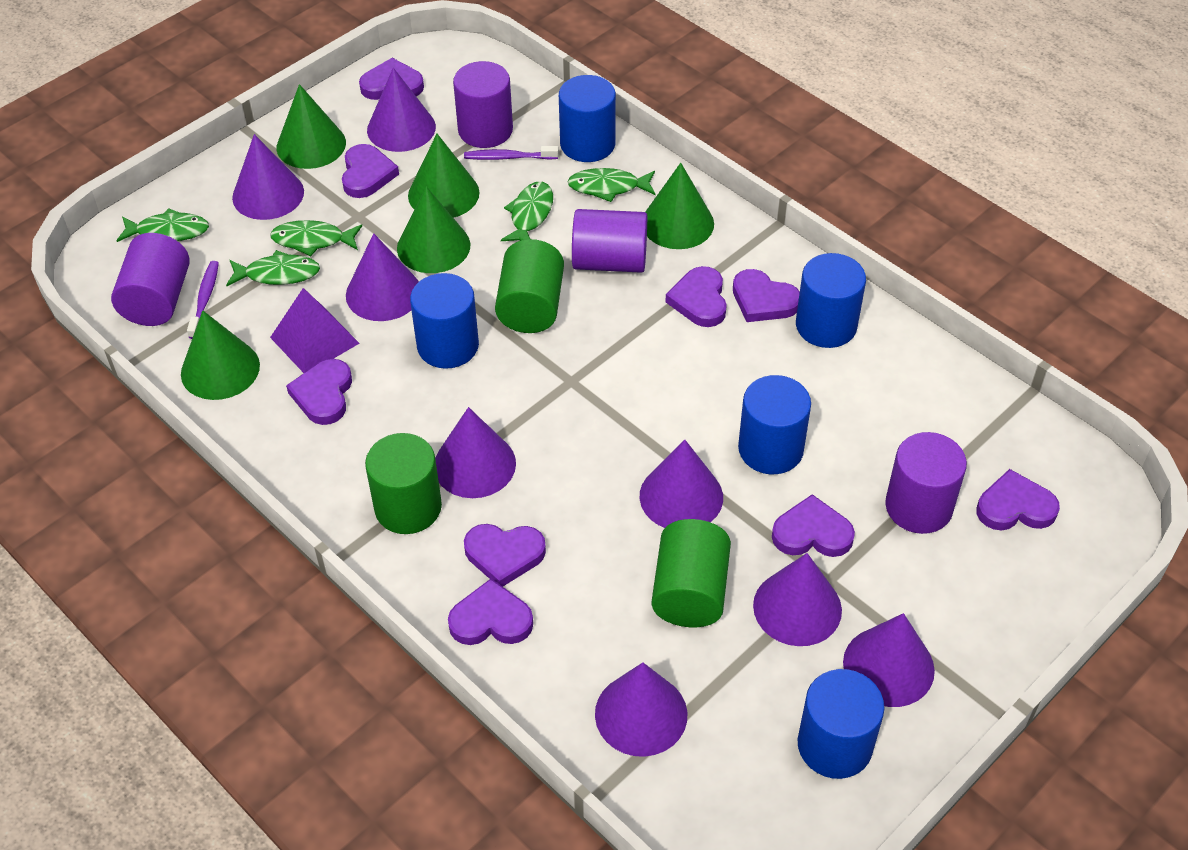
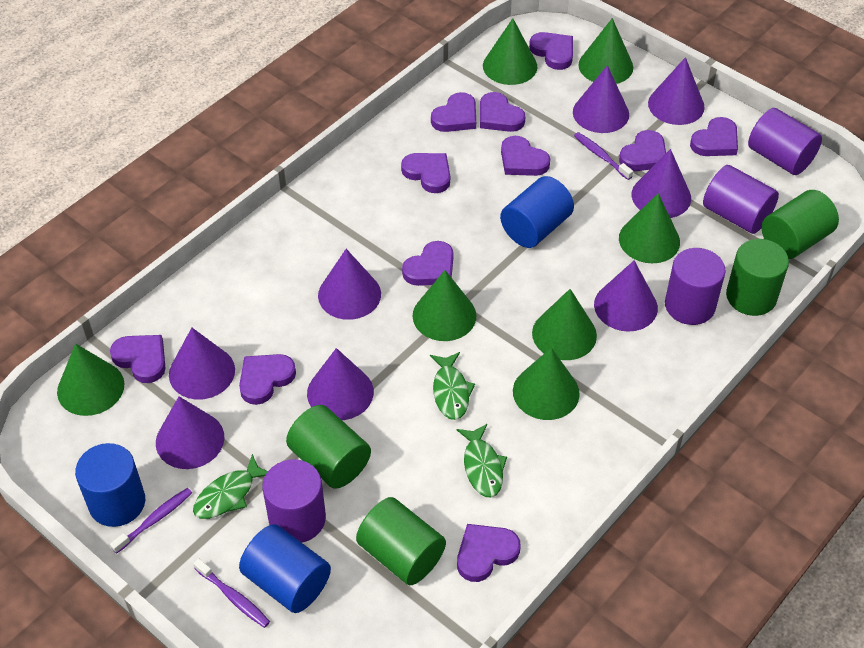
blue cylinder: [410,273,479,369] [559,75,616,162] [738,375,811,474] [796,253,866,348] [798,669,885,779] = 5 -> [75,443,145,527] [239,524,331,613] [500,176,574,248] = 3
green cone: [181,310,260,400] [277,84,346,169] [397,186,470,273] [408,134,479,218] [645,163,714,249] = 5 -> [57,343,124,416] [413,270,476,341] [483,18,537,85] [513,348,580,420] [532,289,597,360] [578,18,633,84] [619,193,680,263] = 7
green cylinder: [365,433,442,534] [495,239,564,333] [651,519,731,627] = 3 -> [286,405,371,489] [356,497,446,585] [726,239,789,316] [762,190,839,259] = 4
green fish: [117,208,209,242] [226,250,320,286] [270,220,362,256] [501,182,553,241] [567,168,655,202] = 5 -> [193,454,268,519] [430,352,475,420] [456,424,507,498] = 3
purple heart: [286,359,352,425] [342,144,399,198] [359,58,424,100] [448,579,533,645] [464,524,546,587] [665,266,727,327] [733,269,800,322] [772,494,855,557] [977,469,1060,531] = 9 -> [110,335,166,383] [239,354,296,405] [401,153,450,193] [402,241,454,286] [431,92,476,132] [457,524,521,582] [480,92,526,132] [501,136,550,176] [529,32,573,70] [619,130,666,171] [690,117,738,156] = 11
purple pyramid: [270,288,360,373] = 1 -> none = 0
purple toothbrush: [187,261,219,339] [464,146,559,160] = 2 -> [110,488,192,554] [193,558,270,628] [574,132,633,180] = 3

